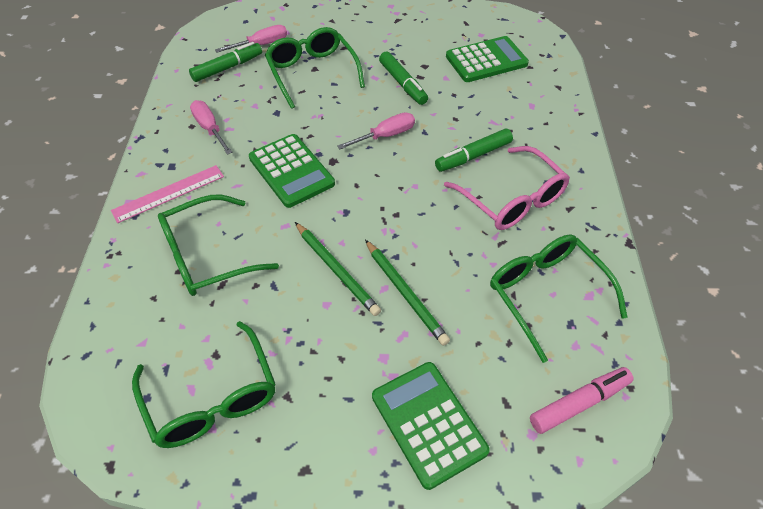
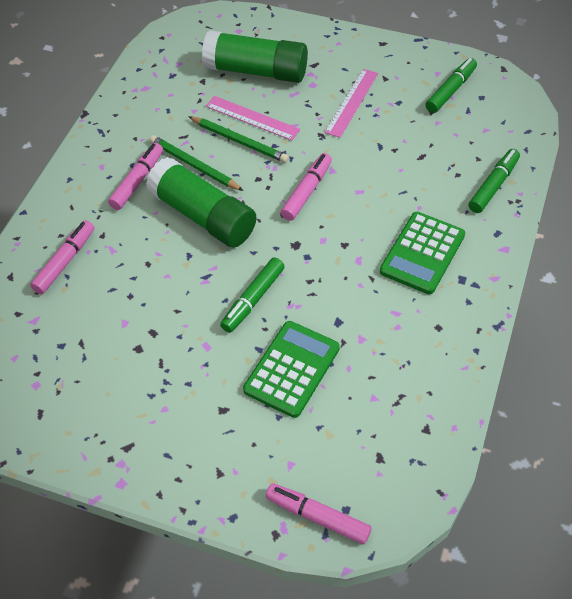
green calculator: [249,134,335,208] [372,362,490,490] [446,36,529,82] = 3 -> [243,321,340,418] [380,212,465,294] = 2
green glasses: [132,321,276,448] [158,195,279,296] [265,27,365,109] [490,235,628,363] = 4 -> none = 0
green glue stick: none = 0 -> [146,157,257,247] [202,30,308,83] = 2
pink glasses: [444,146,570,230] = 1 -> none = 0
pink marker: [530,367,634,434] = 1 -> [30,220,94,294] [108,143,163,210] [266,483,372,544] [281,153,332,221] = 4
pink ruler: [111,165,224,223] = 1 -> [206,96,300,141] [324,69,378,138] = 2
pink screwdriver: [190,100,232,155] [215,25,287,53] [337,112,415,149] = 3 -> none = 0

